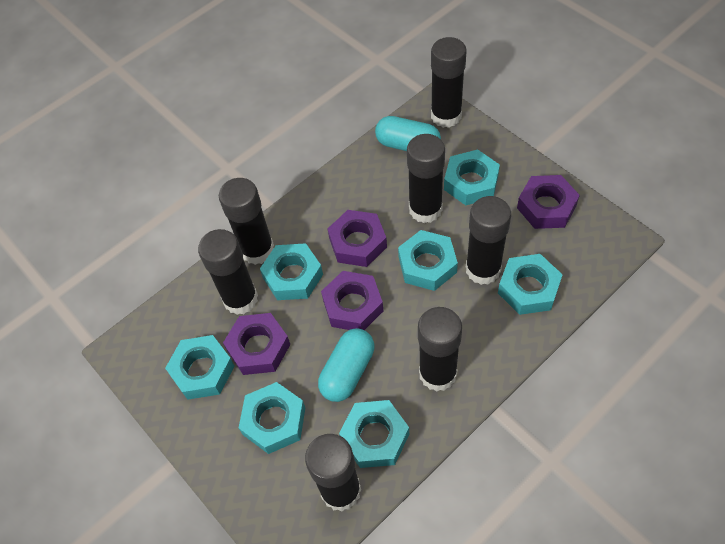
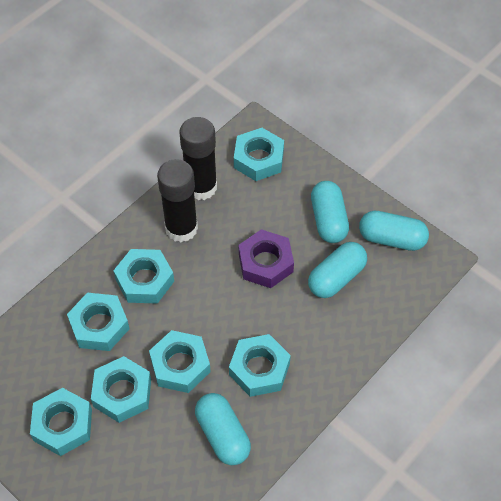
black glue stick: [198,229,258,315] [219,178,274,265] [305,434,361,512] [407,134,445,223] [418,307,462,392] [431,37,467,128] [466,196,511,285] = 7 -> [157,159,198,242] [179,117,217,200] = 2
purple nut: [223,313,291,375] [321,271,383,330] [328,210,387,267] [517,175,580,229] = 4 -> [239,229,294,288] = 1
turquoise capsule: [318,328,374,402] [375,116,441,151] = 2 -> [195,393,251,465] [308,242,367,298] [311,181,349,243] [359,211,429,251] = 4

